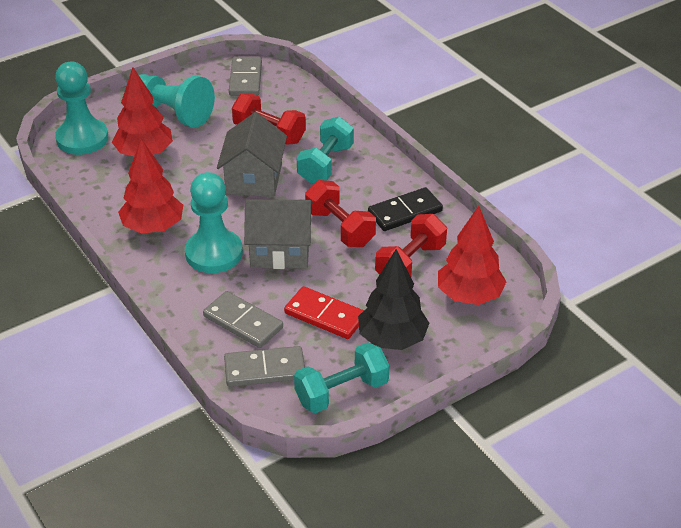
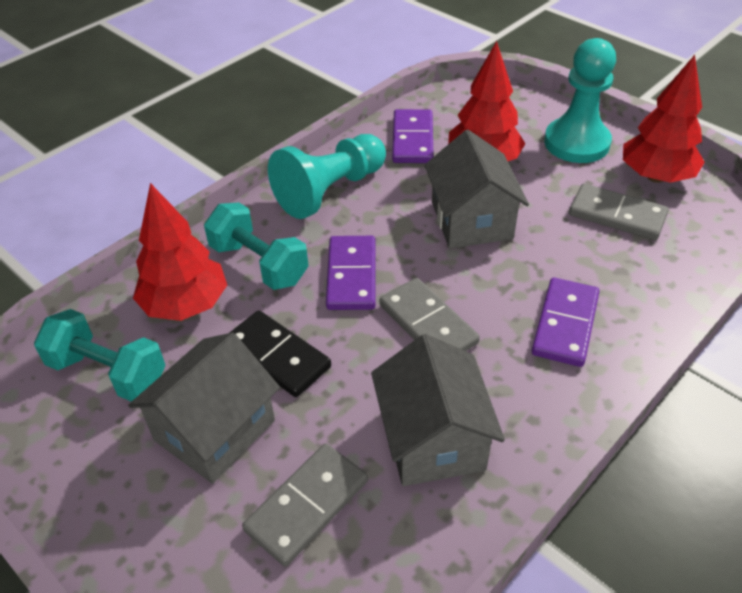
black tree: [358,249,429,350] = 1 -> none = 0
grey house: [217,112,287,197] [244,199,313,269] = 2 -> [128,332,280,484] [371,334,505,486] [425,130,529,248] = 3
purple domino: none = 0 -> [326,236,376,310] [392,109,434,163] [532,278,600,367] = 3
red domino: [284,286,364,339] = 1 -> none = 0
red dumbbell: [232,93,306,145] [305,180,376,247] [375,214,447,276] = 3 -> none = 0
turquoise pawn: [55,62,108,155] [139,74,215,128] [185,172,243,273] = 3 -> [268,134,386,219] [544,38,616,163] = 2

